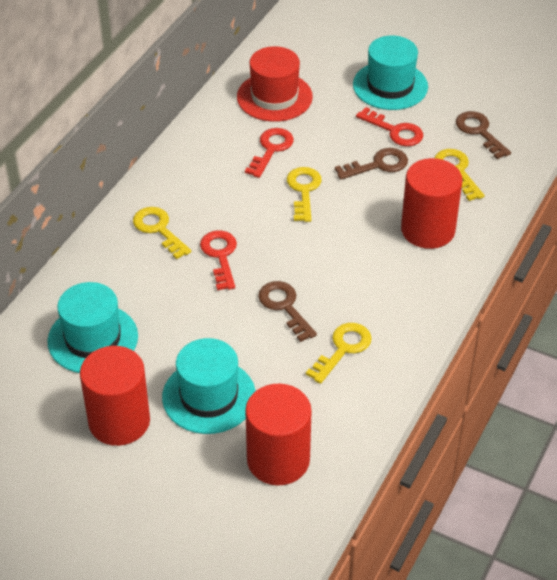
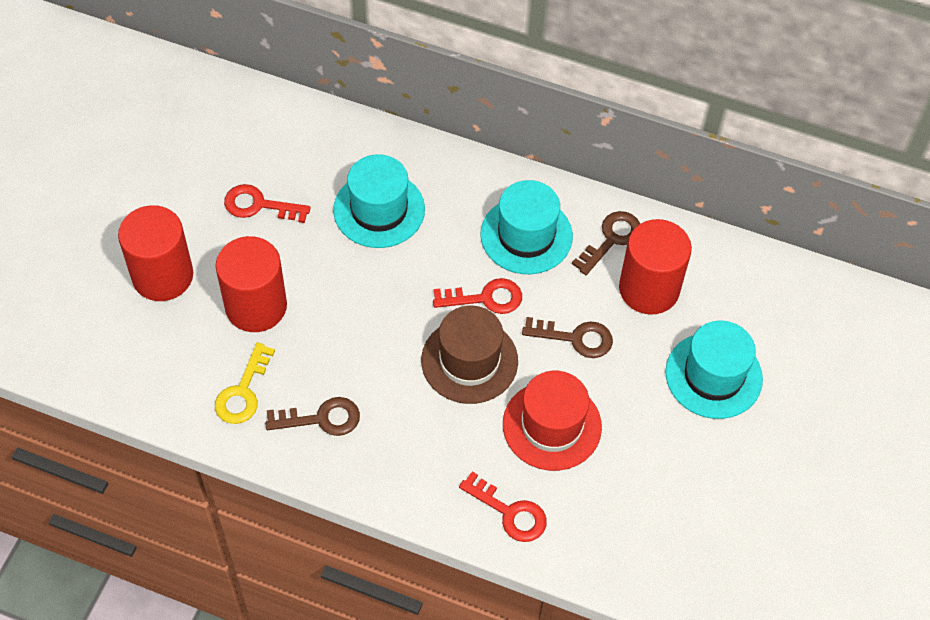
brown hat: none = 0 -> [421,306,518,404] = 1
yellow key: [133,207,191,259] [287,167,322,222] [306,323,372,384] [435,149,484,201] = 4 -> [215,342,275,424] = 1

